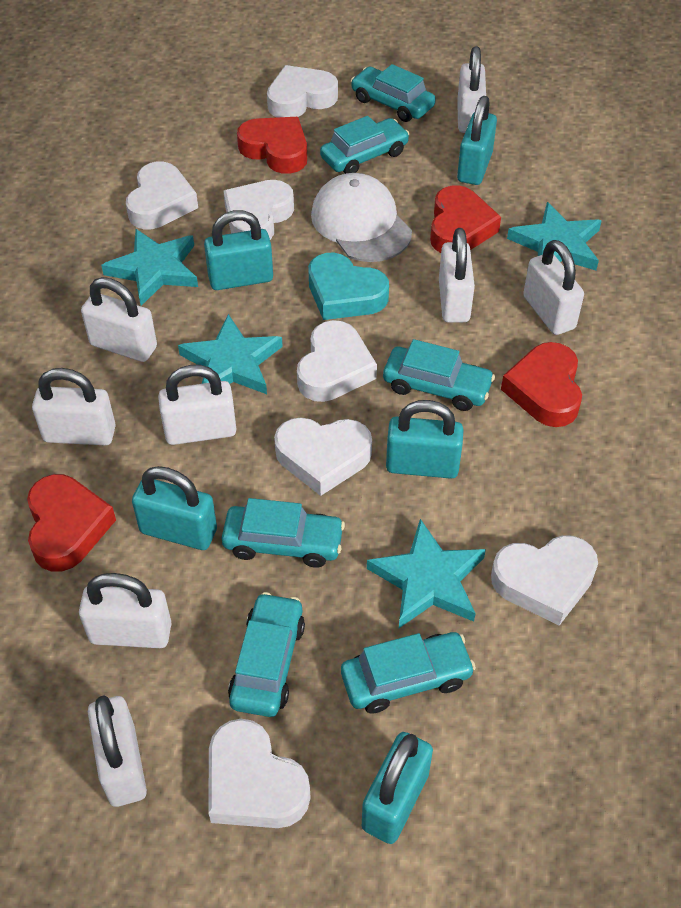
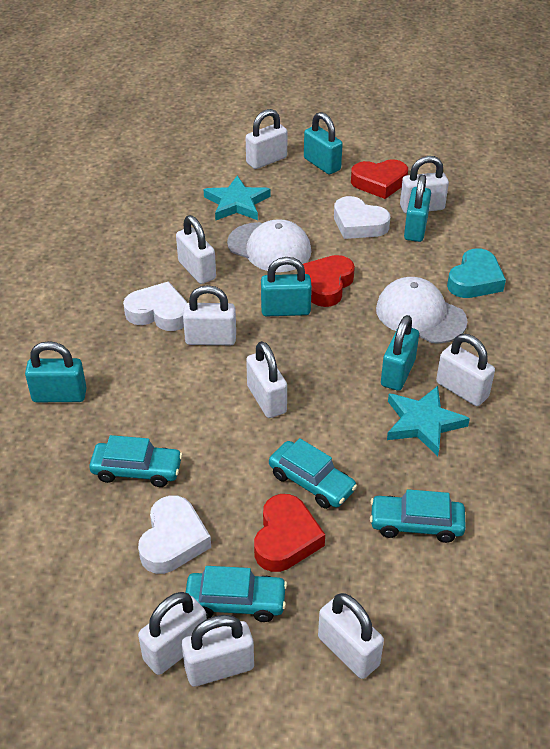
red heart: [27,474,116,572] [237,117,307,174] [430,185,501,253] [501,342,582,427] = 4 -> [254,494,325,572] [303,255,355,307] [351,159,408,199] = 3
turquoise car: [222,498,345,568] [228,592,305,717] [320,116,410,174] [341,632,476,713] [351,64,436,122] [383,339,495,411] = 6 -> [89,435,183,487] [185,566,287,622] [269,438,357,509] [370,489,466,543] = 4
turquoise star: [101,229,198,306] [178,314,283,394] [367,519,486,628] [507,202,602,270] = 4 -> [203,175,270,221] [387,386,470,456] = 2
white cap: [311,173,412,262] = 1 -> [227,219,311,272] [376,277,467,343] = 2
white heart: [126,162,198,229] [208,719,311,828] [223,180,294,240] [267,65,338,117] [274,418,372,496] [297,320,377,402] [491,535,598,626] = 7 -> [123,281,187,331] [138,495,211,574] [334,196,390,239] = 3
white padlock: [32,368,116,445] [79,573,172,648] [81,277,157,362] [88,695,147,807] [158,365,236,445] [439,228,475,323] [457,46,486,133] [523,240,584,335] = 8 -> [138,592,207,675] [176,215,216,284] [182,615,254,687] [183,285,236,345] [246,109,288,169] [246,341,287,418] [318,593,384,679] [400,156,449,214] [436,334,495,406] = 9

